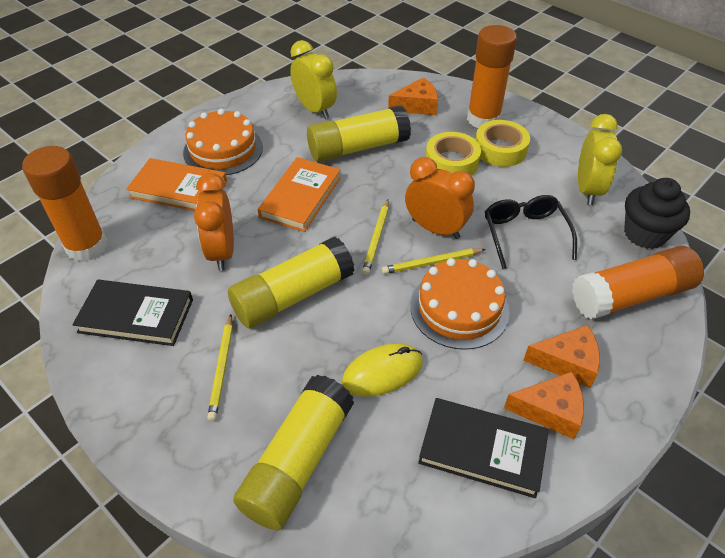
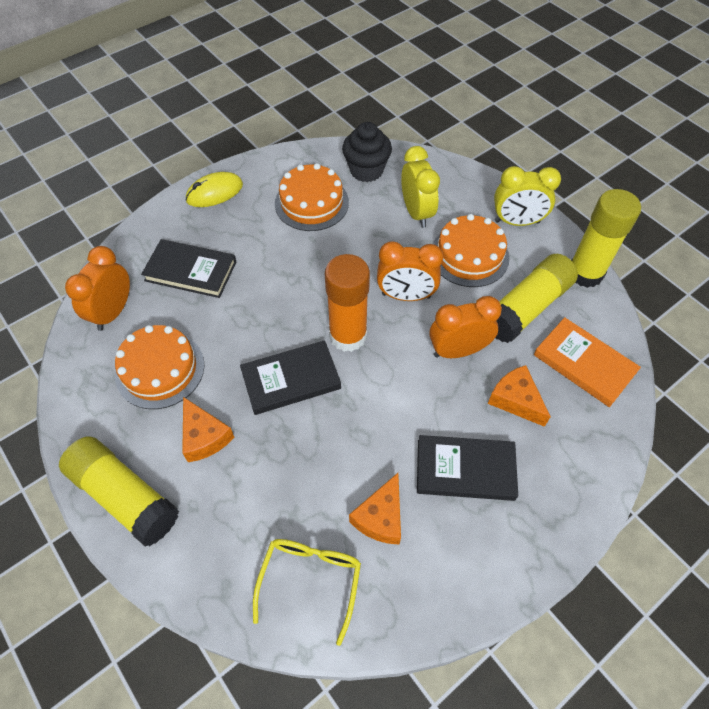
black book: [72,280,193,346] [418,398,549,498] = 2 -> [141,239,236,298] [240,340,341,415] [417,435,518,501] = 3
black glasses: [485,195,577,269] = 1 -> none = 0
orange book: [126,158,227,211] [258,157,341,232] = 2 -> [534,317,641,407] = 1
orange cake: [183,109,263,175] [410,258,510,350] = 2 -> [115,325,205,409] [275,163,349,231] [433,214,509,287] = 3
orange clock: [194,173,234,271] [405,157,475,239] = 2 -> [65,246,130,331] [377,241,443,301] [429,296,502,358] = 3
orange glue stick: [22,146,108,262] [467,25,517,128] [572,246,704,320] = 3 -> [325,254,370,352] = 1
yellow glasses: none = 0 -> [253,539,361,646] = 1
yellow pencil: [207,314,233,421] [362,199,389,275] [382,249,486,274] = 3 -> none = 0
yellow tape: [426,132,481,176] [475,120,530,167] = 2 -> none = 0

